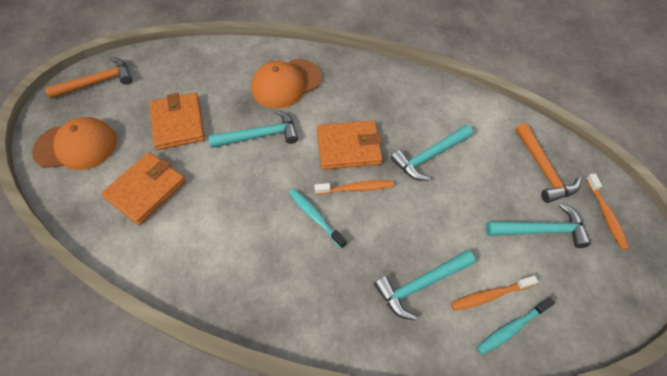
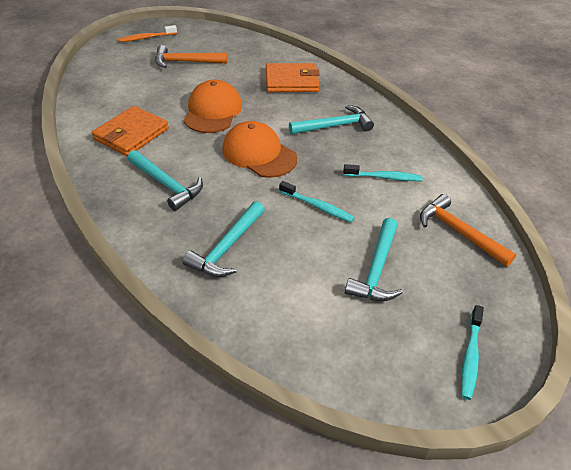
orange toothbrush: [314,180,394,195] [451,275,538,311] [586,173,629,250] = 3 -> [118,25,177,42] = 1
orange wallet: [101,152,186,225] [150,92,205,150] [317,120,382,170] = 3 -> [92,106,169,157] [266,63,320,92] = 2
turquoise toothbrush: [289,189,347,249] [477,297,555,355] = 2 -> [279,181,355,222] [343,164,423,181] [461,305,484,400] = 3

